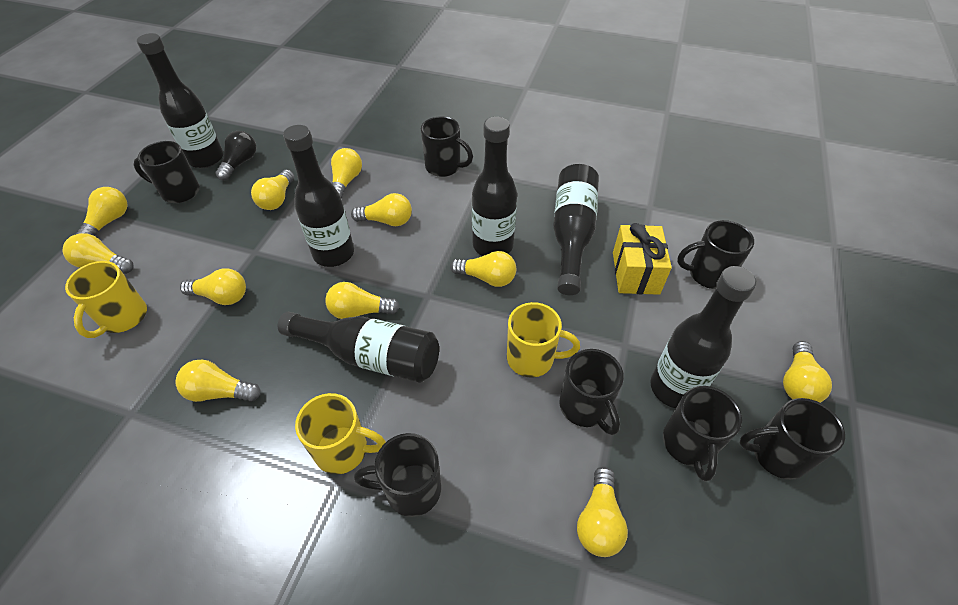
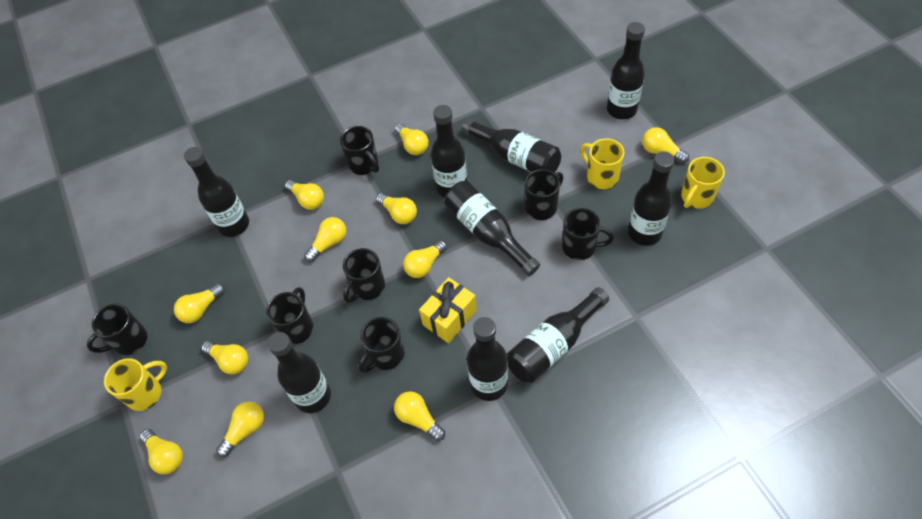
black bottle: [137,33,224,168] [278,312,439,383] [283,125,354,267] [472,117,517,256] [553,164,599,295] [650,266,756,408] = 6 -> [184,147,249,237] [267,332,331,413] [431,105,467,198] [444,181,540,276] [462,118,561,173] [467,317,508,401] [507,287,609,383] [607,22,645,119] [628,151,675,246] = 9
black light bulb: [215,131,256,180] = 1 -> none = 0

